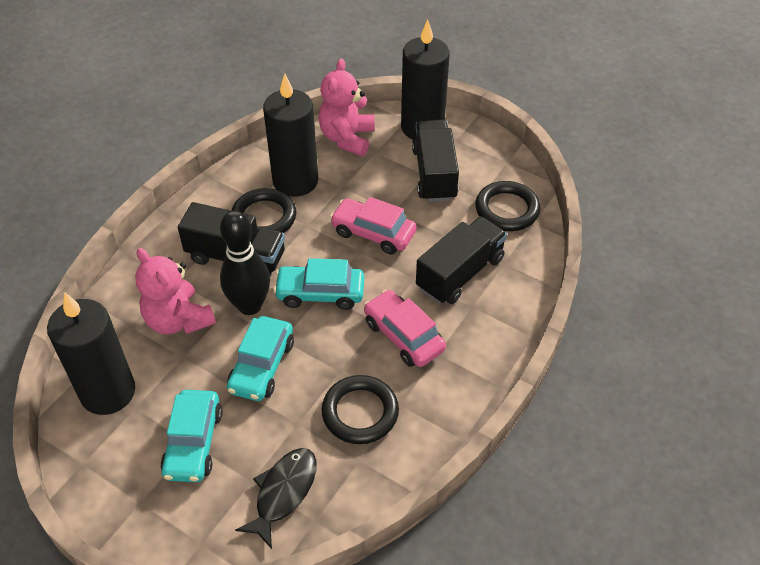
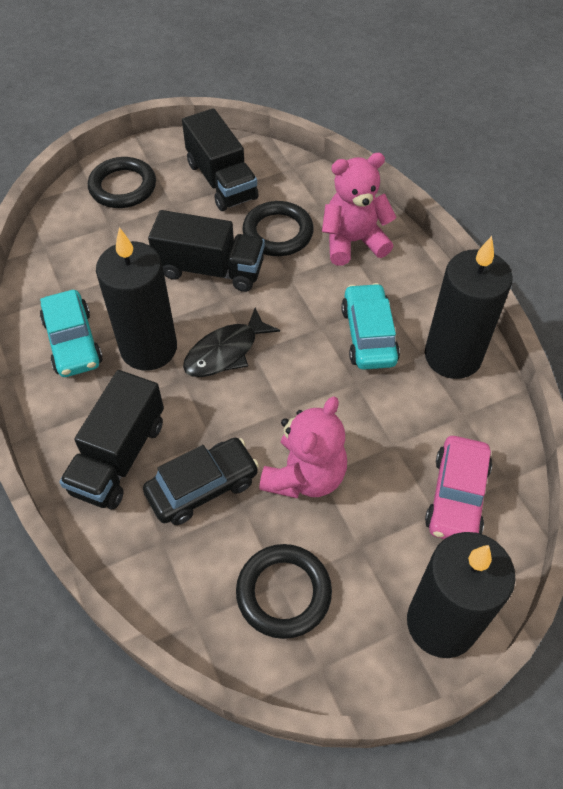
black bowling pin: [220,210,270,315] = 1 -> none = 0
black car: none = 0 -> [143,438,259,525] = 1
pink car: [330,197,416,255] [364,290,446,367] = 2 -> [425,436,492,539] = 1
turquoise car: [160,390,222,482] [227,316,294,401] [273,258,364,310] = 3 -> [40,290,103,377] [341,283,400,370] = 2

